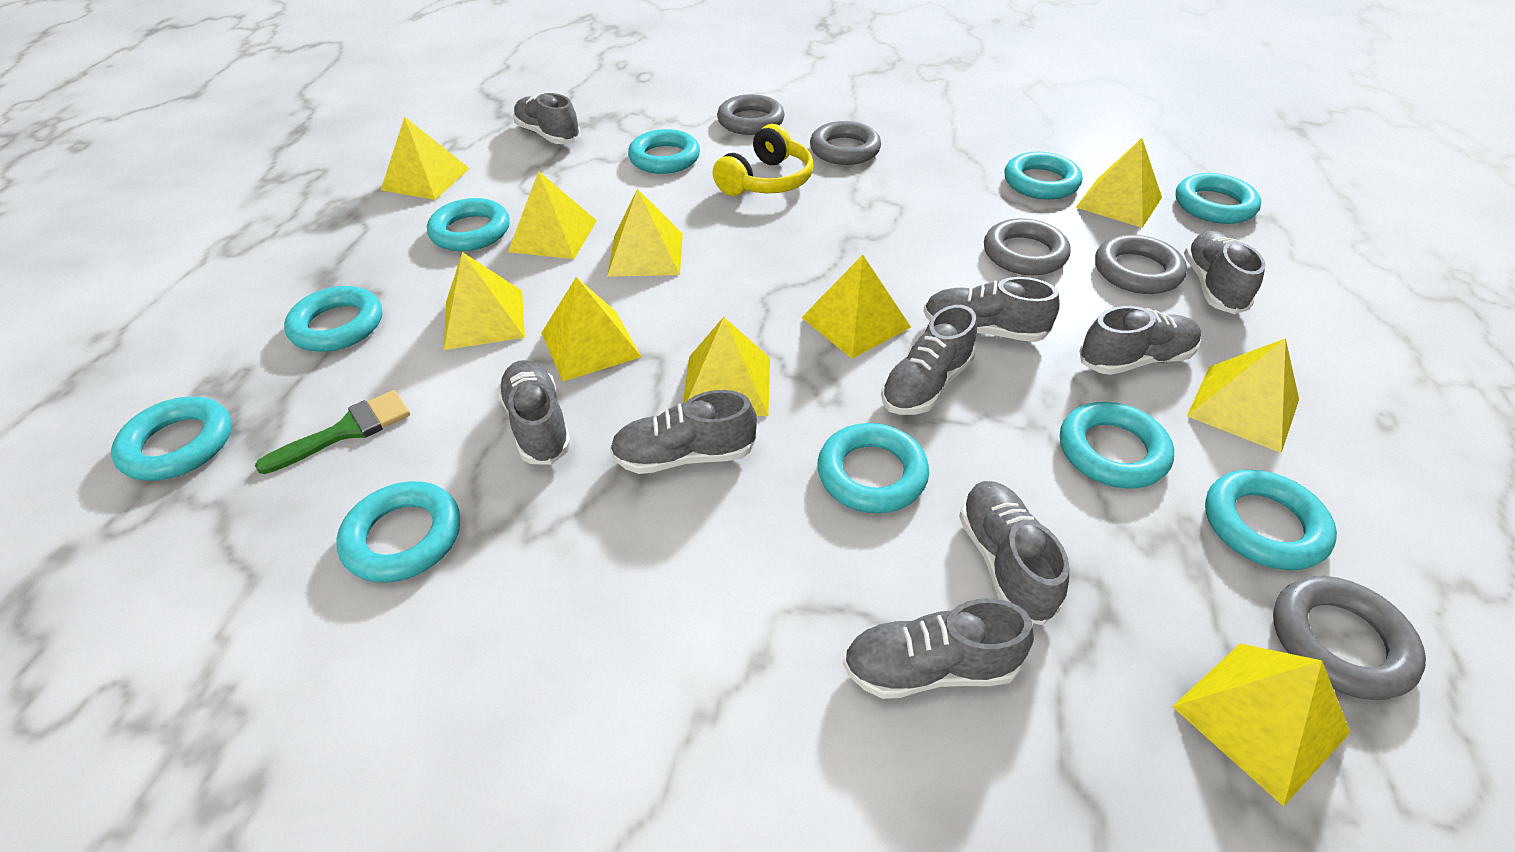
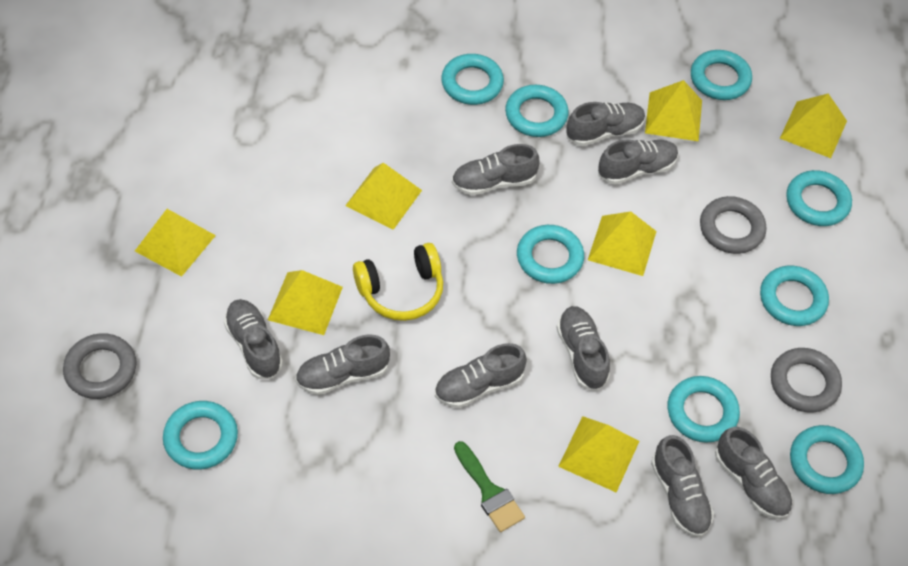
grey ring: [717,94,785,135] [810,121,881,165] [984,218,1071,275] [1095,235,1187,294] [1273,576,1426,700] = 5 -> [63,333,137,399] [700,196,767,254] [771,348,842,413] = 3
turquoise ring: [111,397,232,481] [284,286,382,352] [337,481,460,583] [427,198,510,251] [628,129,700,174] [818,423,929,513] [1004,152,1082,200] [1060,402,1174,489] [1176,173,1261,224] [1205,470,1337,570] = 10 -> [163,401,238,470] [441,54,504,105] [505,85,569,137] [517,225,584,284] [668,376,740,443] [691,50,752,100] [760,266,829,326] [786,170,852,226] [790,425,864,494] = 9
yellow pyramid: [381,117,470,200] [444,252,525,350] [508,171,597,259] [541,277,641,381] [607,189,683,277] [683,317,770,416] [801,255,911,359] [1076,138,1162,228] [1172,644,1351,807] [1187,338,1299,453] = 10 -> [135,209,216,277] [268,270,343,335] [345,163,422,230] [558,416,639,492] [588,211,657,276] [645,80,702,141] [780,93,847,158] = 7

